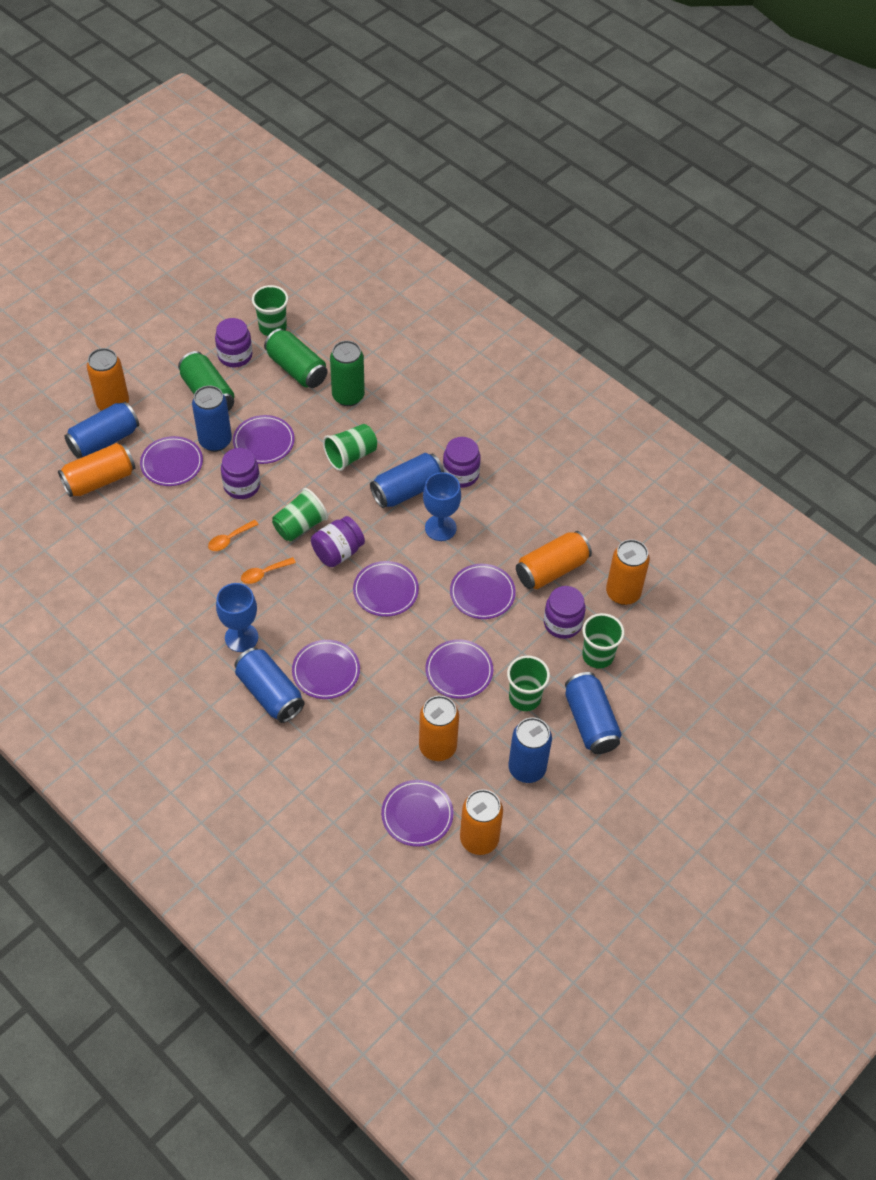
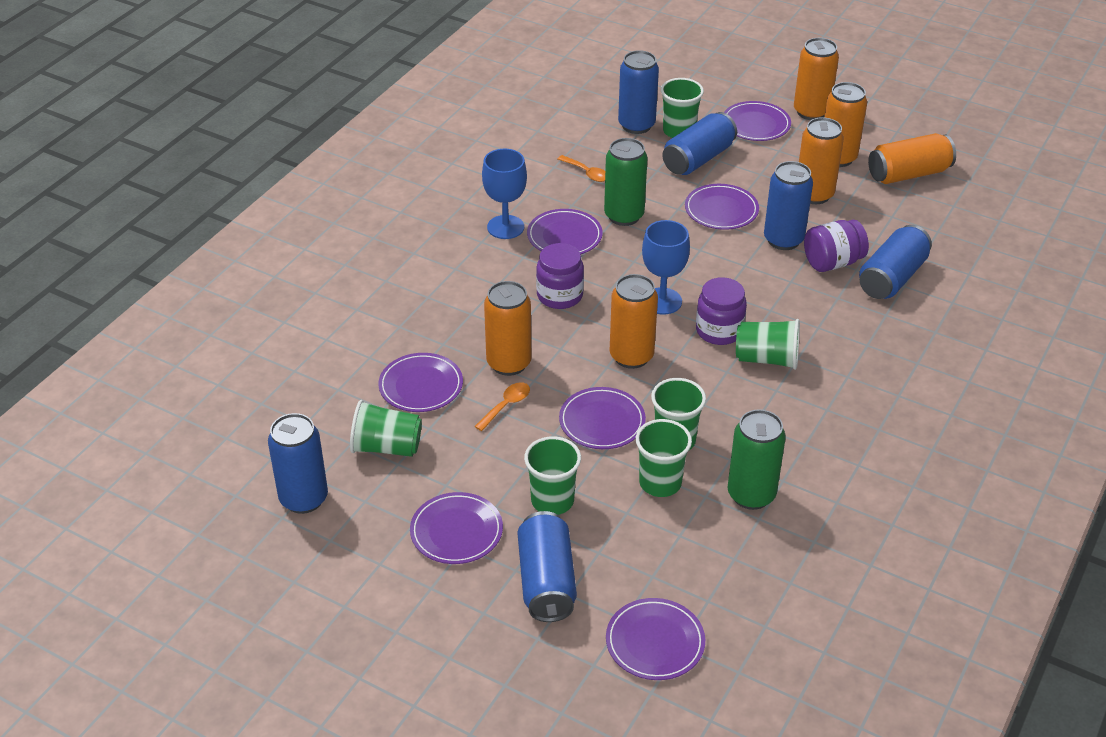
green can: [178,351,234,411] [264,328,328,388] [330,341,365,406] = 3 -> [604,138,648,226] [728,409,786,510] = 2
green cup: [252,285,288,336] [272,488,328,542] [323,424,377,471] [507,656,550,711] [582,613,624,669] = 5 -> [350,400,422,457] [524,436,581,515] [636,419,692,497] [651,378,706,450] [661,78,704,138] [736,319,800,370] = 6
purple jar: [215,318,252,368] [221,448,260,499] [311,516,365,567] [443,437,481,488] [544,586,586,639] = 5 -> [536,243,584,309] [696,277,747,345] [804,220,869,272] = 3

